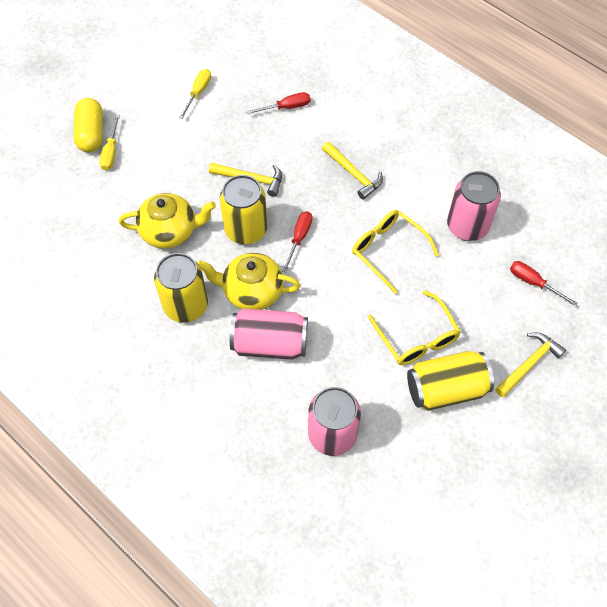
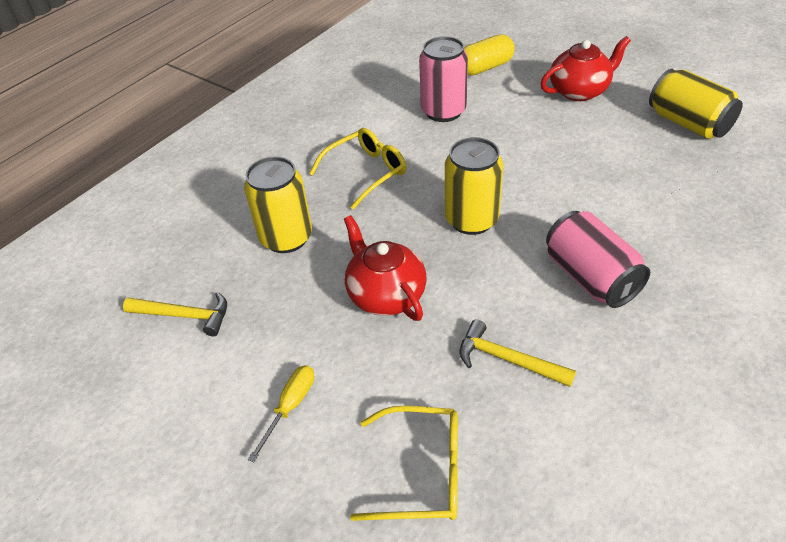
pink can: [230,308,308,360] [308,387,361,456] [447,171,501,241] = 3 -> [419,36,468,122] [546,211,650,308] = 2
red screwdriver: [246,92,310,114] [282,211,312,272] [510,261,578,306] = 3 -> none = 0
red teapot: none = 0 -> [344,215,427,321] [540,36,631,101] = 2
yellow hammer: [209,163,282,197] [322,142,383,200] [495,332,566,397] = 3 -> [123,292,227,336] [460,319,576,387] = 2
yellow screwdriver: [99,115,120,170] [179,69,211,119] = 2 -> [248,365,315,462] = 1
yellow teapot: [119,193,216,249] [198,253,300,310] = 2 -> none = 0

